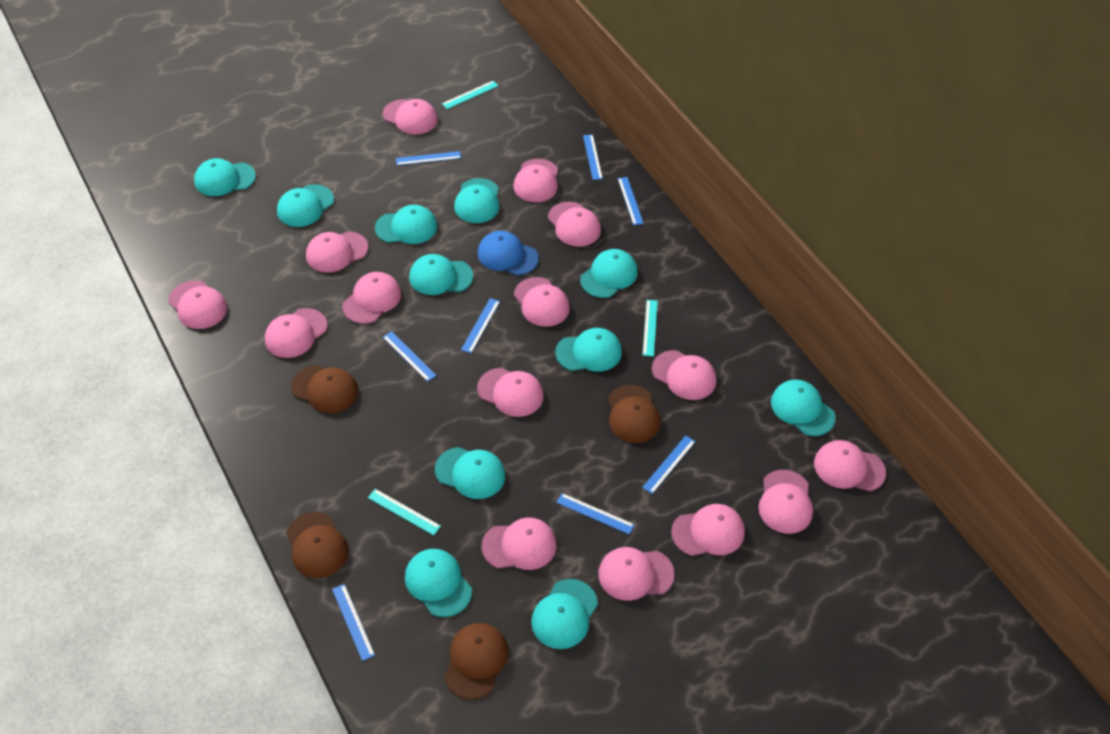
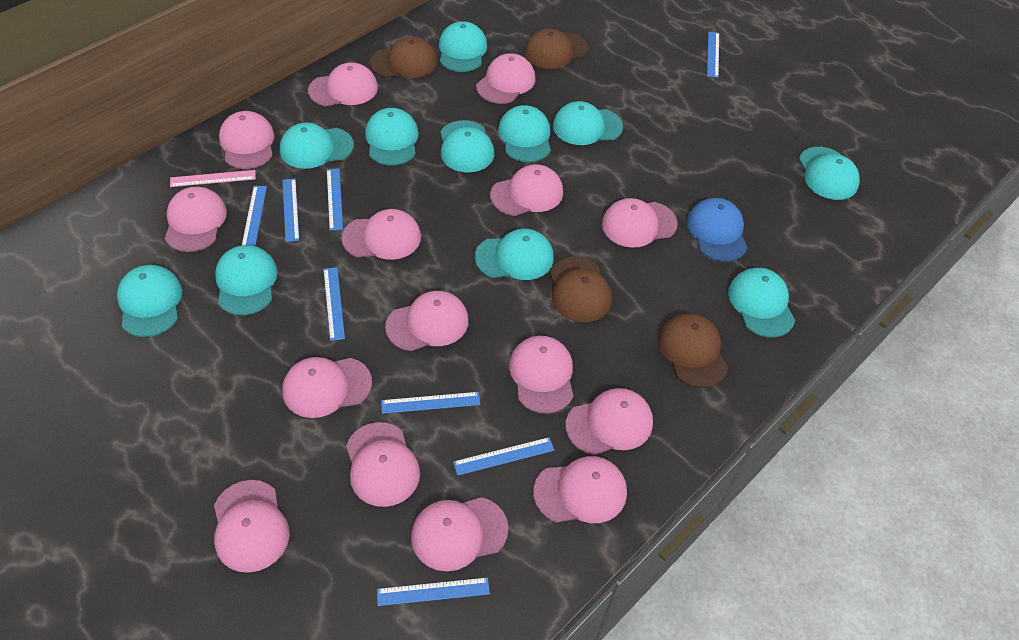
pink ruler: none = 0 -> [170,170,256,187] = 1
turquoise ruler: [368,489,441,535] [442,81,498,109] [643,300,658,357] = 3 -> none = 0

